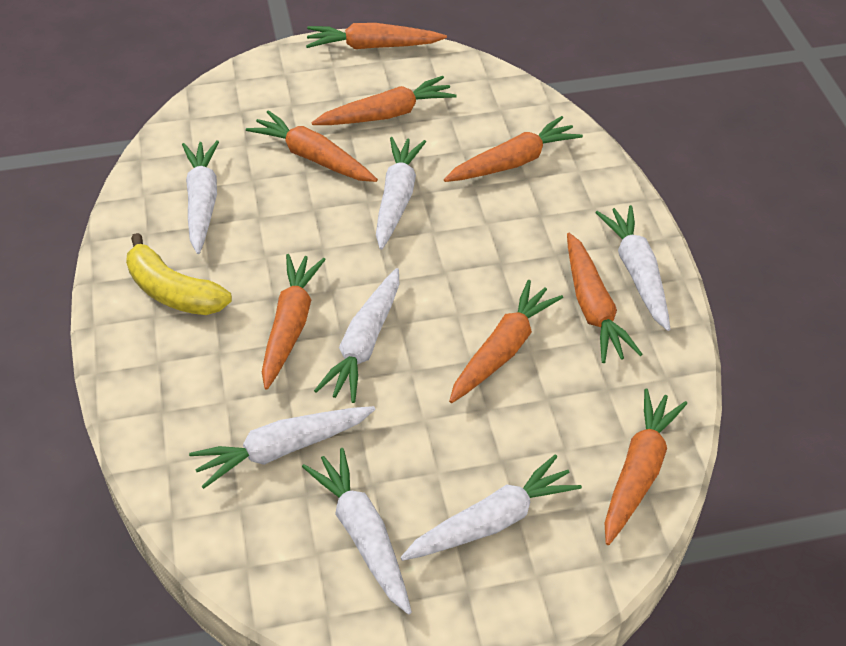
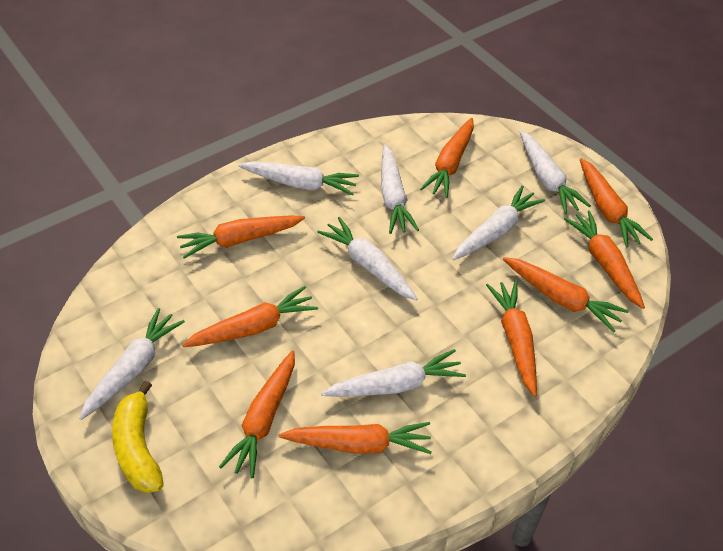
orange carrot: [246,110,378,182] [262,254,326,390] [306,23,447,49] [312,76,457,125] [444,116,583,182] [449,280,563,403] [567,233,643,363] [604,388,687,545] = 8 -> [177,215,305,259] [182,286,318,347] [219,350,295,478] [279,422,432,454] [420,118,474,198] [486,281,537,397] [503,257,629,332] [564,210,645,309] [580,158,653,248] = 9

